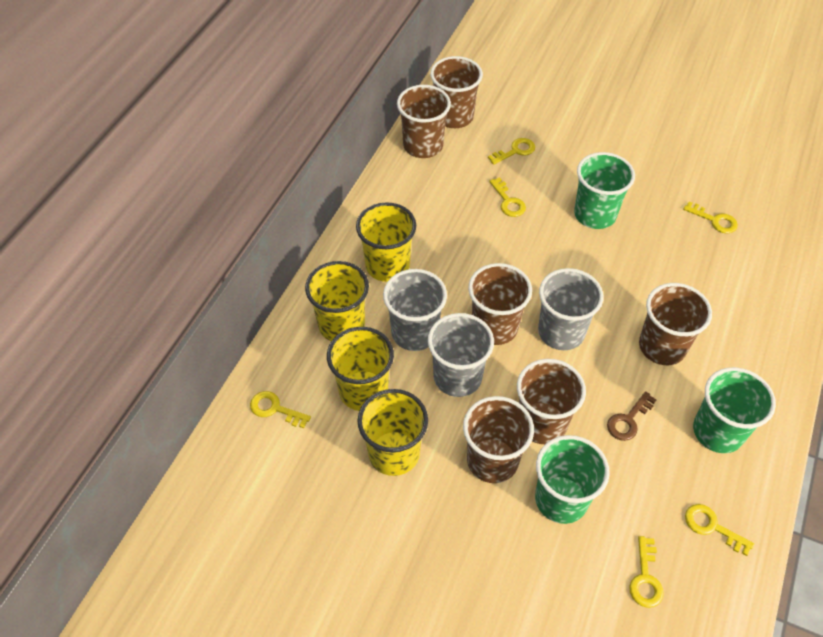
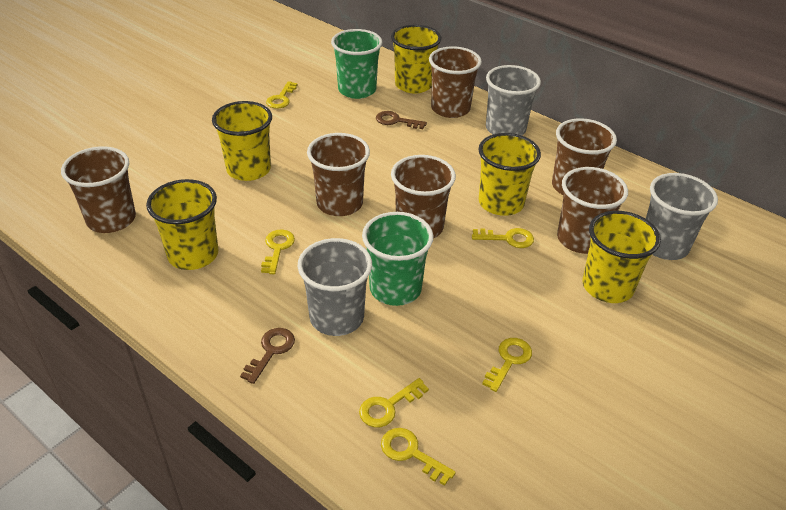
brown key: [607,391,656,441] = 1 -> [240,328,295,384] [376,111,427,129] = 2
green cup: [535,435,610,524] [574,152,635,229] [693,367,776,453] = 3 -> [331,29,382,99] [362,212,434,306] = 2
yellow cup: [305,261,369,341] [327,327,394,411] [356,202,416,282] [357,389,428,476] = 4 -> [146,179,218,270] [212,101,272,181] [391,25,441,94] [478,133,541,216] [583,211,661,303] = 5

